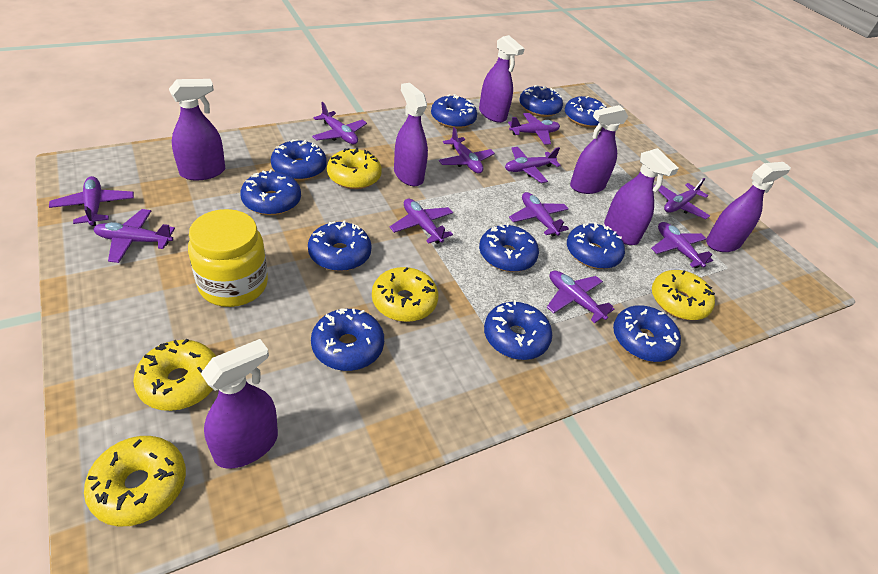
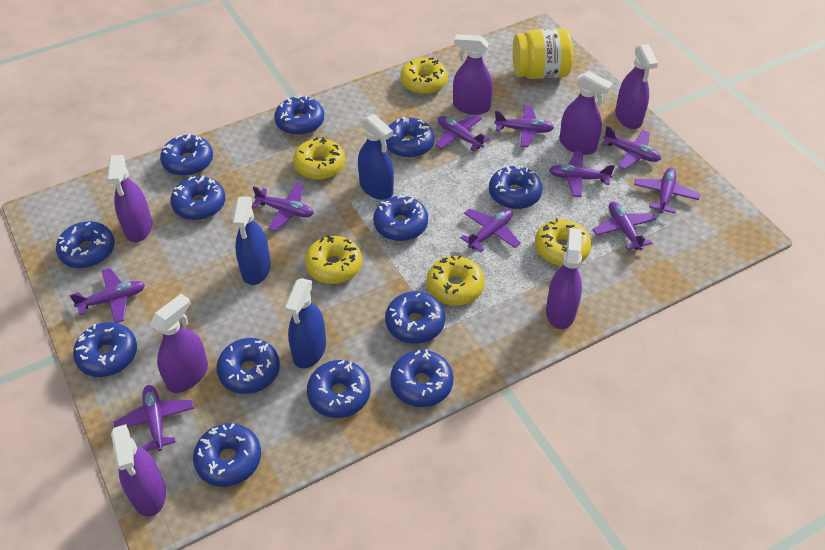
blue donut: [240,169,301,215] [271,139,327,181] [308,221,372,271] [311,308,384,371] [431,94,477,129] [479,223,539,272] [484,300,552,360] [519,85,563,117] [565,96,607,128] [567,222,625,269] [613,305,681,362] = 11 -> [56,221,115,268] [73,322,137,377] [160,133,213,176] [170,175,226,220] [193,423,261,487] [216,338,280,394] [274,95,324,135] [307,360,371,418] [373,195,428,241] [385,116,435,158] [385,291,445,344] [390,349,454,407] [489,165,543,209] = 13
blue spray bottle: none = 0 -> [232,197,271,285] [285,278,326,369] [358,114,394,200] = 3
purple plane: [49,176,134,226] [93,209,175,263] [312,102,367,144] [390,199,453,244] [439,127,495,174] [505,147,561,183] [508,113,560,145] [509,192,569,236] [547,271,614,323] [651,222,713,268] [654,178,710,219] = 11 -> [69,268,145,323] [113,385,194,451] [252,183,314,231] [435,115,489,151] [460,209,521,252] [494,105,554,147] [549,151,615,197] [592,202,656,250] [601,126,661,170] [634,168,700,213] = 10

